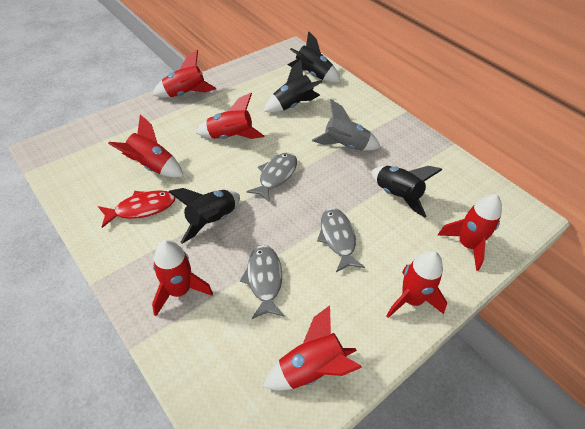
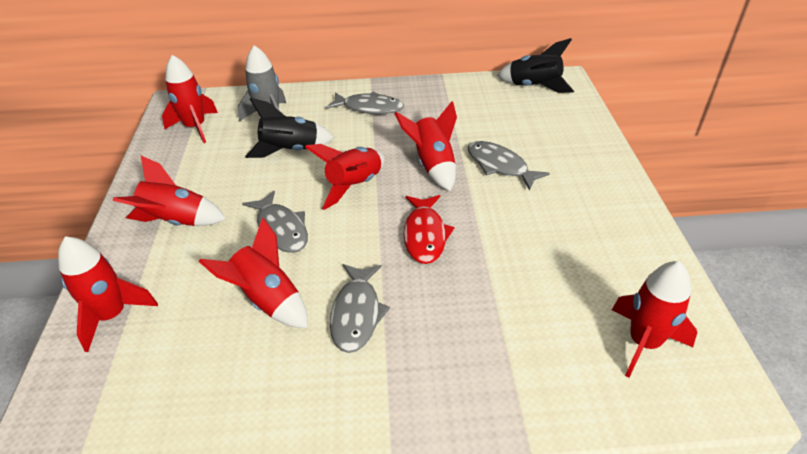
black rocket: [168,188,240,244] [264,59,323,113] [287,31,340,83] [371,166,443,217] = 4 -> [245,98,334,158] [497,38,574,93] = 2
grey fish: [240,245,285,319] [246,152,297,203] [317,208,365,272] = 3 -> [243,191,308,253] [326,92,404,114] [330,264,390,353] [468,141,550,190] = 4

